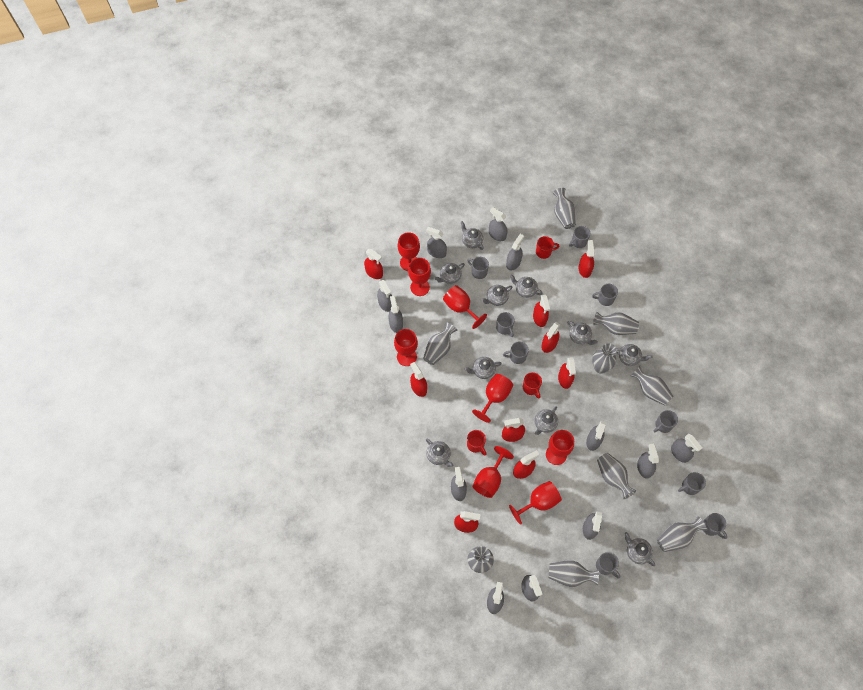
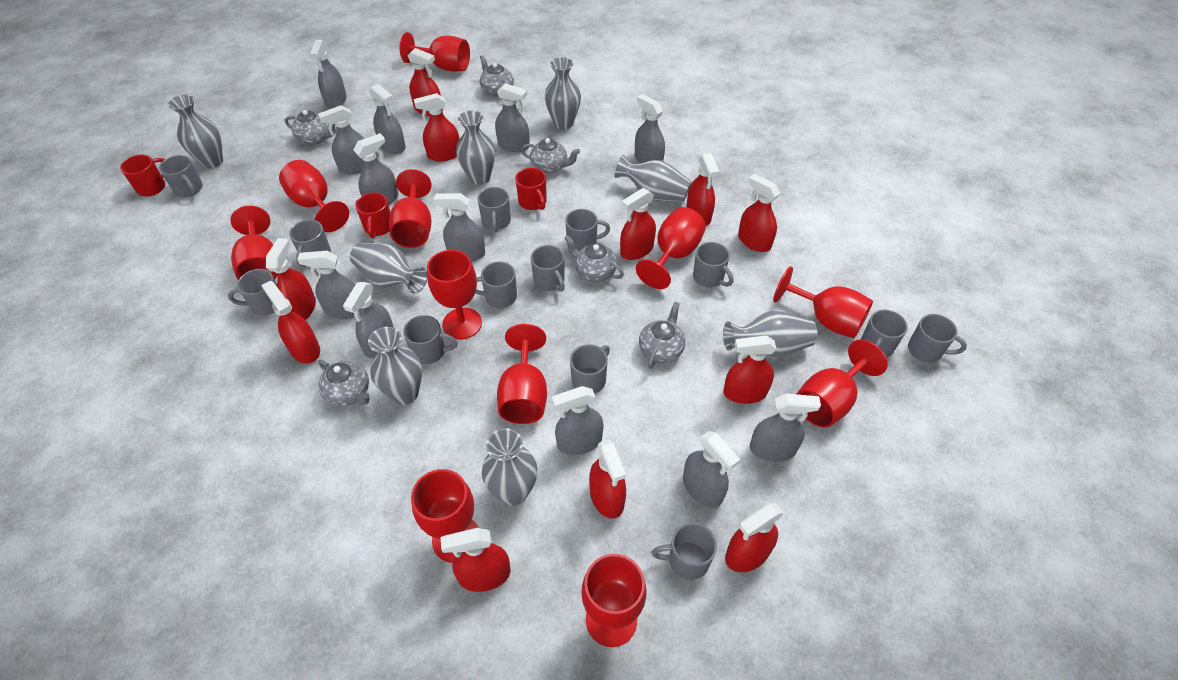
grey mug: [467,257,489,279] [496,312,515,337] [503,341,529,364] [569,226,590,248] [592,284,618,306] [596,552,620,578] [654,410,678,433] [678,472,706,495] [703,513,727,539] = 9 -> [159,155,203,197] [228,269,277,316] [289,220,331,267] [403,315,458,364] [475,261,517,308] [477,187,511,232] [531,245,565,292] [565,209,610,250] [570,344,610,394] [652,523,717,580] [693,242,733,288] [861,310,908,358] [908,314,967,363] = 13
grey teapot: [426,439,453,467] [435,263,465,284] [460,221,484,250] [465,357,502,379] [481,285,512,306] [510,274,543,298] [534,406,558,435] [567,321,598,345] [616,344,652,366] [625,532,655,566] = 10 -> [285,110,336,145] [318,360,369,406] [480,55,514,97] [521,138,580,173] [565,235,624,282] [639,302,685,369] = 6
grey vase: [423,322,457,365] [468,546,494,573] [548,560,599,587] [553,188,576,229] [592,343,616,373] [593,312,639,335] [597,453,636,499] [631,366,673,406] [657,516,707,552] = 9 -> [168,95,223,169] [350,243,427,294] [368,327,422,405] [456,110,495,185] [482,428,537,506] [545,57,581,129] [614,155,692,202] [723,311,817,358] = 8
red goblet: [394,329,418,366] [398,232,420,271] [408,258,431,296] [443,285,487,329] [472,374,513,423] [473,446,514,498] [509,481,562,525] [546,430,574,465] = 8 -> [230,206,277,280] [279,160,349,232] [389,169,432,248] [400,32,470,71] [411,469,479,563] [427,250,482,339] [497,324,547,424] [581,554,646,647] [636,207,706,289] [773,266,873,338] [797,339,888,428] = 11
red spray bottle: [364,249,383,279] [410,362,427,397] [454,511,481,533] [502,418,525,442] [513,450,539,479] [533,295,550,327] [541,322,560,353] [558,357,576,389] [579,240,595,278] = 9 -> [261,281,320,363] [266,238,316,320] [407,48,443,116] [414,93,459,161] [441,528,510,592] [589,440,626,519] [620,188,656,260] [686,153,719,226] [723,335,776,404] [725,503,784,572] [738,174,780,252] = 11

